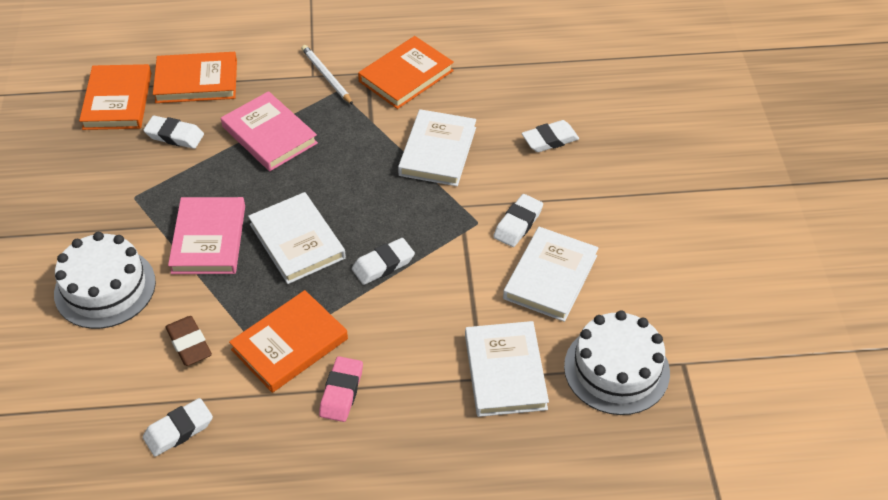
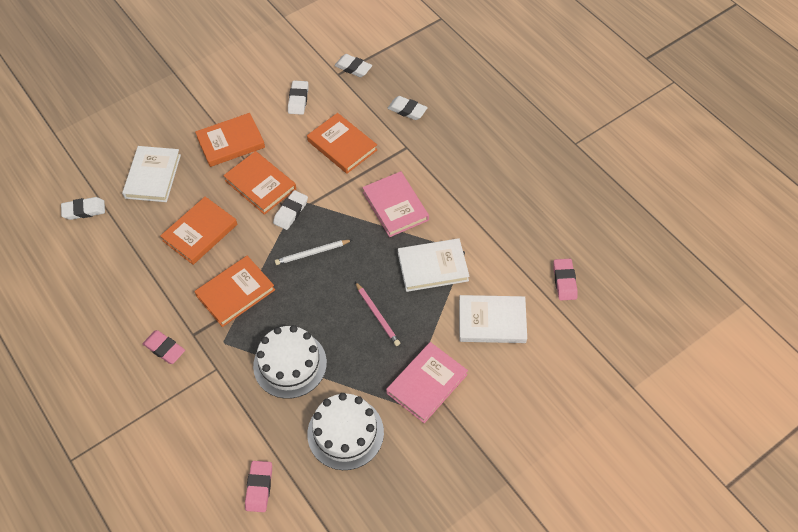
brown eraser: [166,316,212,366] = 1 -> none = 0
orange book: [79,64,151,130] [153,52,237,103] [229,290,348,393] [358,36,454,109] = 4 -> [160,197,237,265] [194,256,275,327] [195,113,265,167] [223,151,296,215] [307,113,377,173] = 5
pink eraser: [319,356,363,422] = 1 -> [143,330,185,364] [245,461,272,512] [553,259,578,300] = 3
pink pencil: none = 0 -> [355,282,400,346] = 1
white book: [248,192,346,284] [398,109,476,186] [465,321,549,417] [503,227,599,322] = 4 -> [122,146,181,202] [398,238,470,292] [459,295,527,343] = 3

